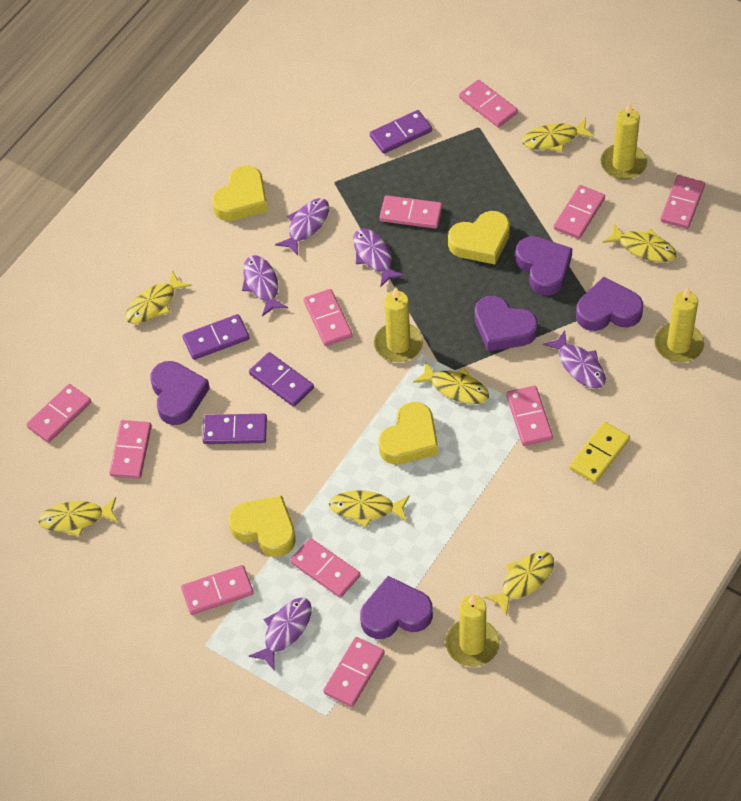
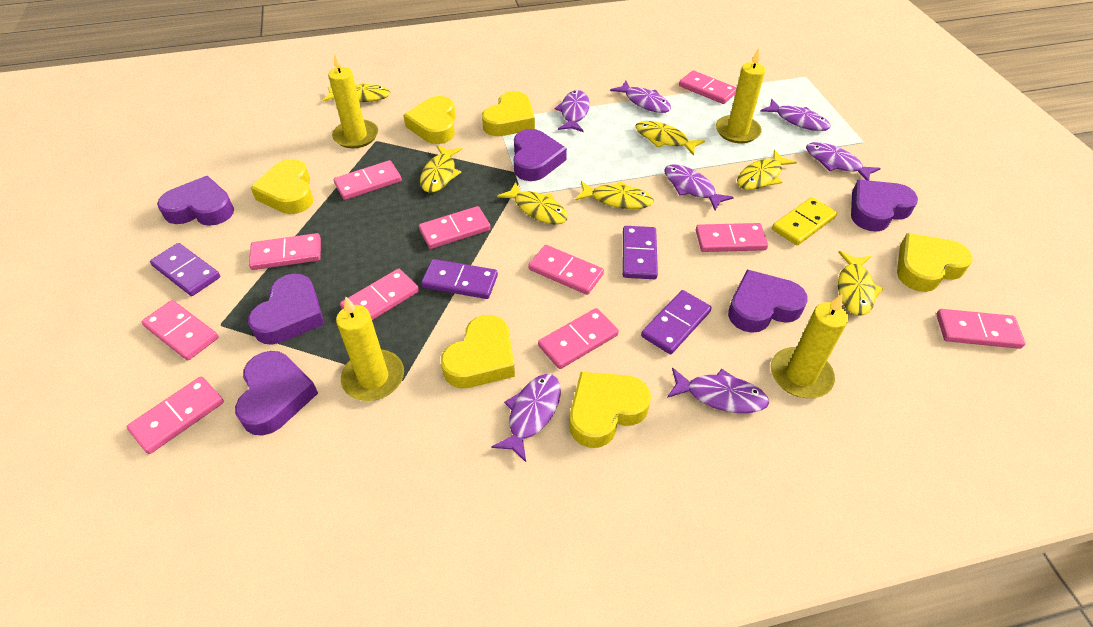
purple fish: [242,255,288,316] [249,598,312,670] [275,198,329,255] [353,228,405,287] [543,330,606,389] = 5 -> [491,374,561,462] [554,90,590,132] [610,81,671,113] [664,164,734,211] [667,368,769,413] [760,99,831,131] [806,142,881,180] = 7
purple heart: [150,361,210,425] [360,576,433,639] [475,296,538,351] [515,236,572,295] [576,277,643,331] = 5 -> [157,176,234,226] [235,351,318,436] [248,273,325,345] [514,129,567,181] [728,269,808,333] [851,180,918,232] = 6
yellow heart: [212,165,268,221] [229,496,296,557] [379,402,438,465] [448,211,510,264] = 4 -> [251,159,313,214] [403,96,456,144] [441,315,515,388] [482,91,535,136] [569,372,651,448] [897,233,973,292] = 6

